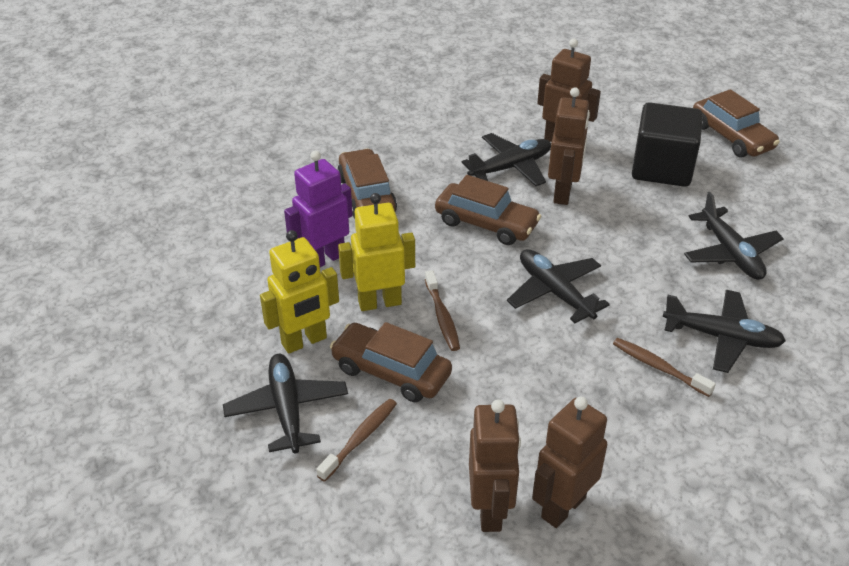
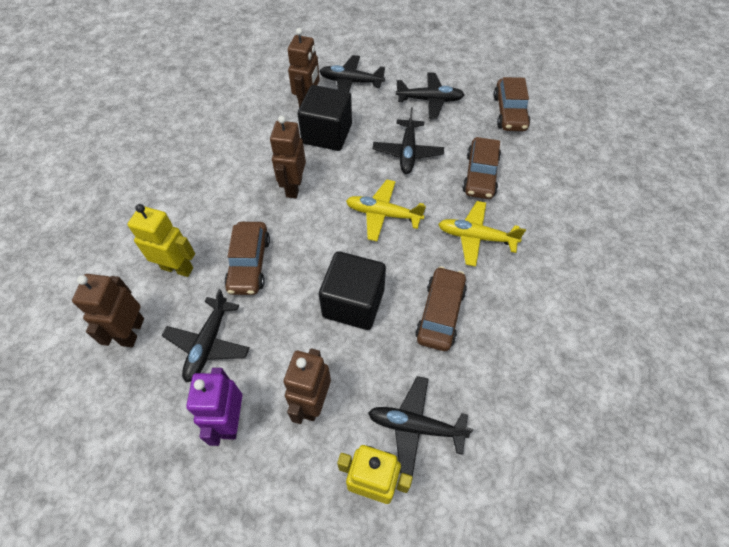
black cube: [632,102,703,187] = 1 -> [298,85,352,151] [319,251,386,330] = 2
brown toothbrush: [316,399,397,482] [425,270,460,351] [613,338,716,397] = 3 -> none = 0
yellow plane: none = 0 -> [346,180,426,241] [438,201,526,267] = 2

